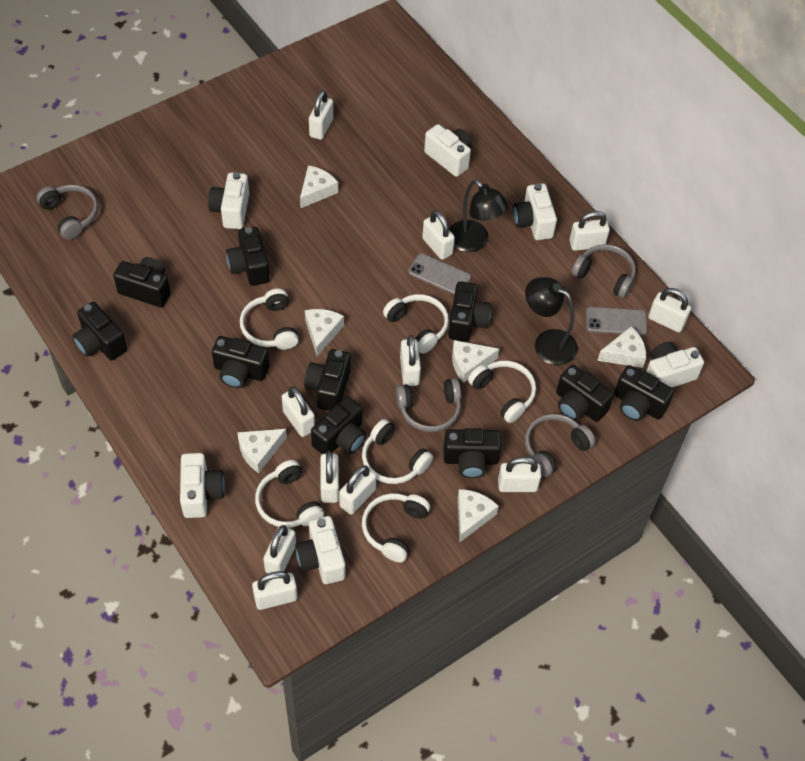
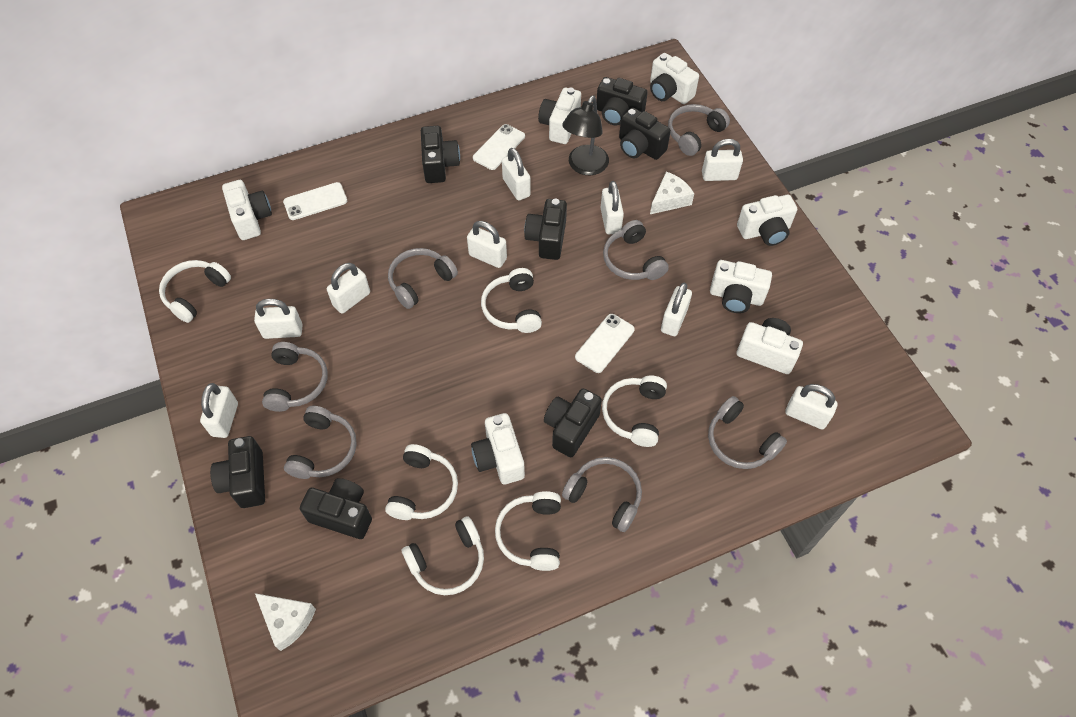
black camera: [73,302,127,360] [113,257,171,307] [212,336,269,388] [226,227,270,286] [304,349,351,411] [311,396,366,454] [444,428,501,478] [449,281,491,342] [556,365,614,422] [614,365,674,421] = 10 -> [210,436,265,508] [300,478,372,539] [421,126,460,183] [524,199,567,260] [544,388,602,457] [596,77,648,125] [619,108,671,160] = 7
black lamp: [449,180,509,252] [525,277,578,365] = 2 -> [562,96,609,175] = 1
grey headphones: [37,185,98,240] [396,378,461,432] [525,414,595,477] [572,244,636,298] = 4 -> [262,342,328,412] [284,406,357,479] [388,248,458,309] [562,457,642,532] [603,220,669,280] [668,104,730,156] [708,396,787,469] = 7
grey phone: [408,253,471,295] [586,307,647,335] = 2 -> none = 0
white camera: [180,453,225,518] [208,172,249,229] [295,516,345,584] [424,124,472,177] [513,183,557,240] [646,342,704,387] = 6 -> [222,180,272,240] [471,413,525,484] [538,87,581,144] [650,53,699,104] [710,260,772,313] [737,195,797,246] [737,318,803,374] = 7
white cheese: [237,429,287,473] [300,165,338,208] [305,309,344,356] [452,340,499,383] [458,489,499,542] [597,326,646,368] = 6 -> [255,593,316,651] [650,172,694,214] = 2
white padlock: [252,571,298,610] [263,525,296,573] [282,387,315,437] [309,90,333,140] [320,451,339,503] [339,465,376,515] [400,335,421,386] [422,210,455,260] [498,457,541,492] [569,211,610,251] [648,288,691,332] = 11 -> [200,383,238,438] [254,299,303,339] [327,263,370,314] [467,221,507,268] [502,148,531,201] [601,181,624,234] [661,283,692,336] [702,139,743,181] [785,384,838,429] = 9
white phone: none = 0 -> [283,182,347,220] [473,124,525,170] [575,314,635,373] = 3

